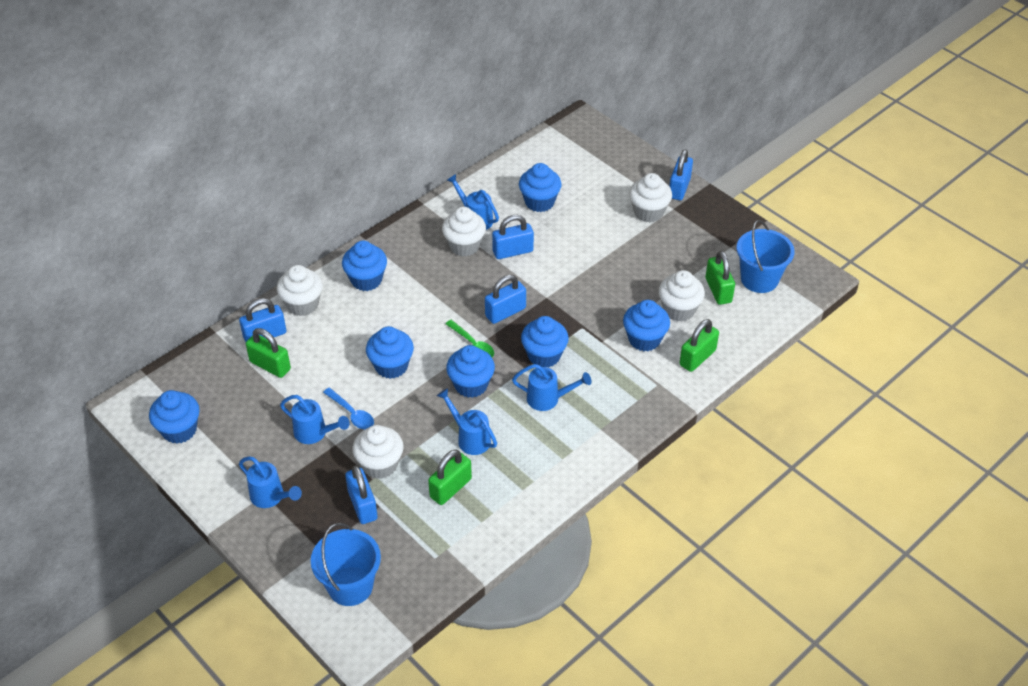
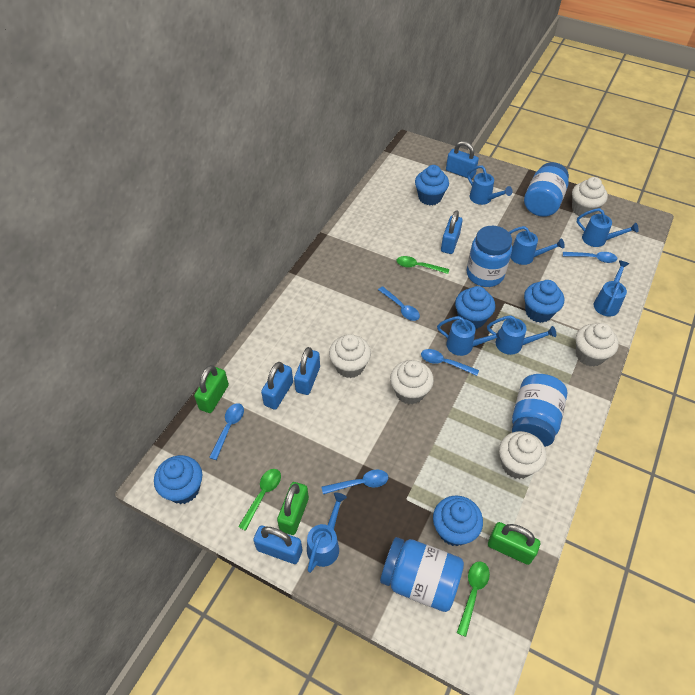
blue bucket: [311,523,381,606] [737,220,795,293] = 2 -> none = 0
blue cupcake: [149,390,200,444] [342,241,387,291] [366,326,414,379] [446,345,495,398] [519,163,562,212] [521,316,569,368] [623,300,670,351] = 7 -> [154,455,202,504] [415,165,449,205] [433,495,483,546] [455,286,495,329] [524,280,564,323] = 5
blue jar: none = 0 -> [380,537,464,612] [467,226,512,287] [512,374,567,447] [524,162,569,217] = 4
blue spoon: [323,388,374,429] = 1 -> [209,403,244,460] [322,469,388,494] [378,286,420,321] [421,349,479,376] [563,252,617,263] = 5
blue watering can: [239,456,302,508] [280,395,349,444] [437,388,497,455] [447,174,499,230] [512,364,592,411] = 5 -> [307,492,347,573] [437,316,505,356] [467,165,513,205] [487,315,556,355] [509,226,565,265] [577,208,639,247] [594,260,629,317] = 7
green padlock: [246,328,291,378] [428,450,472,505] [680,319,719,372] [705,251,735,305] = 4 -> [194,365,229,413] [277,482,309,535] [488,522,540,565] = 3
green spoon: [445,320,494,357] = 1 -> [238,469,281,531] [397,256,449,274] [457,561,490,637] = 3

